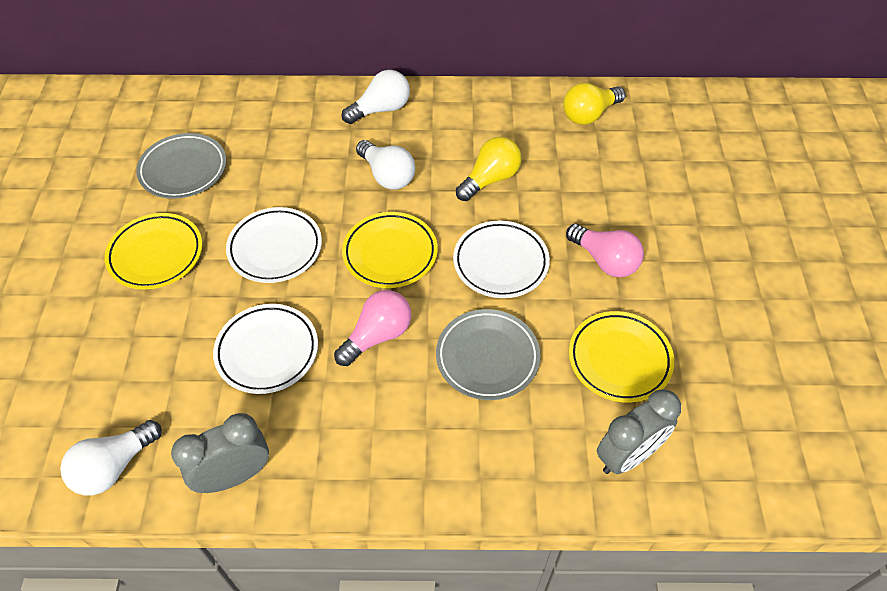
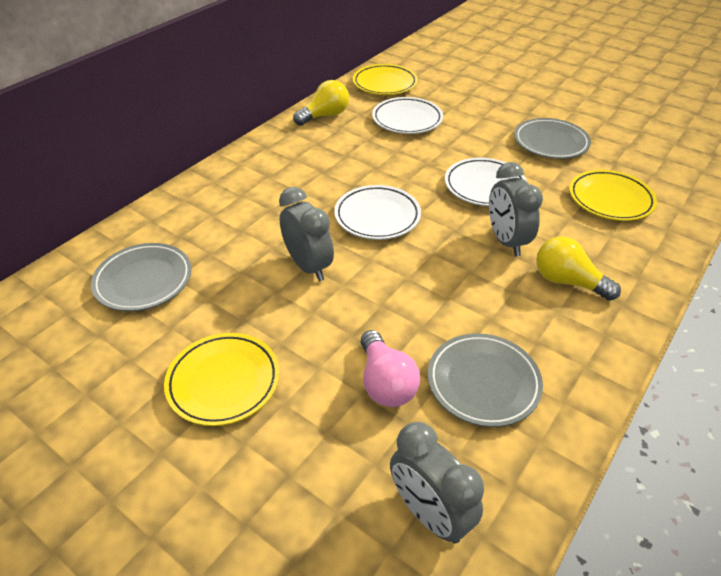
grey clock: [171,413,269,493] [597,389,681,474] = 2 -> [279,187,334,281] [390,422,484,544] [489,162,543,256] = 3
grey plate: [136,133,227,199] [436,309,540,400] = 2 -> [91,243,191,311] [428,333,543,427] [514,118,591,159] = 3
pink light bulb: [334,290,412,366] [566,224,644,277] = 2 -> [361,330,420,407] = 1
white light bulb: [60,420,162,496] [342,70,410,124] [356,140,415,190] = 3 -> none = 0

